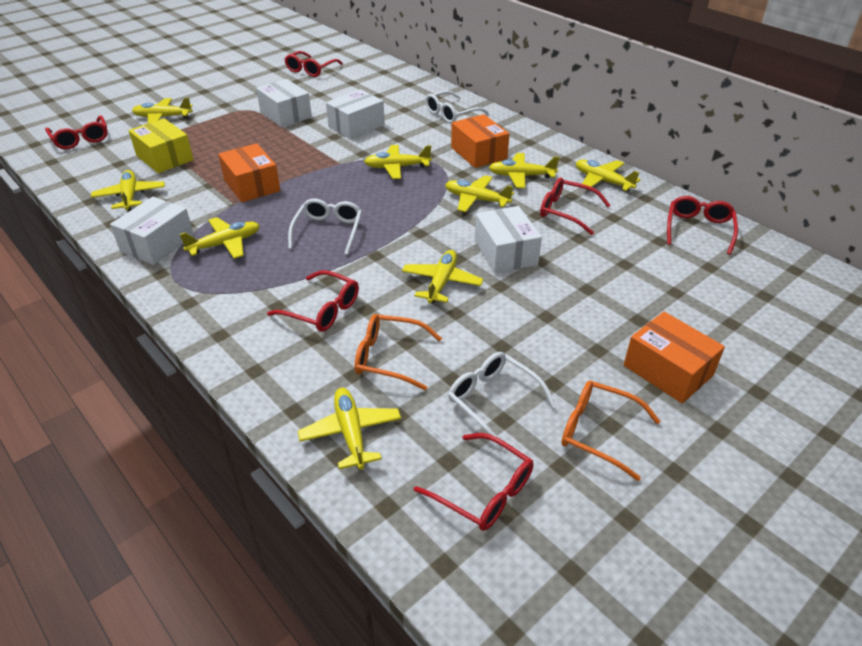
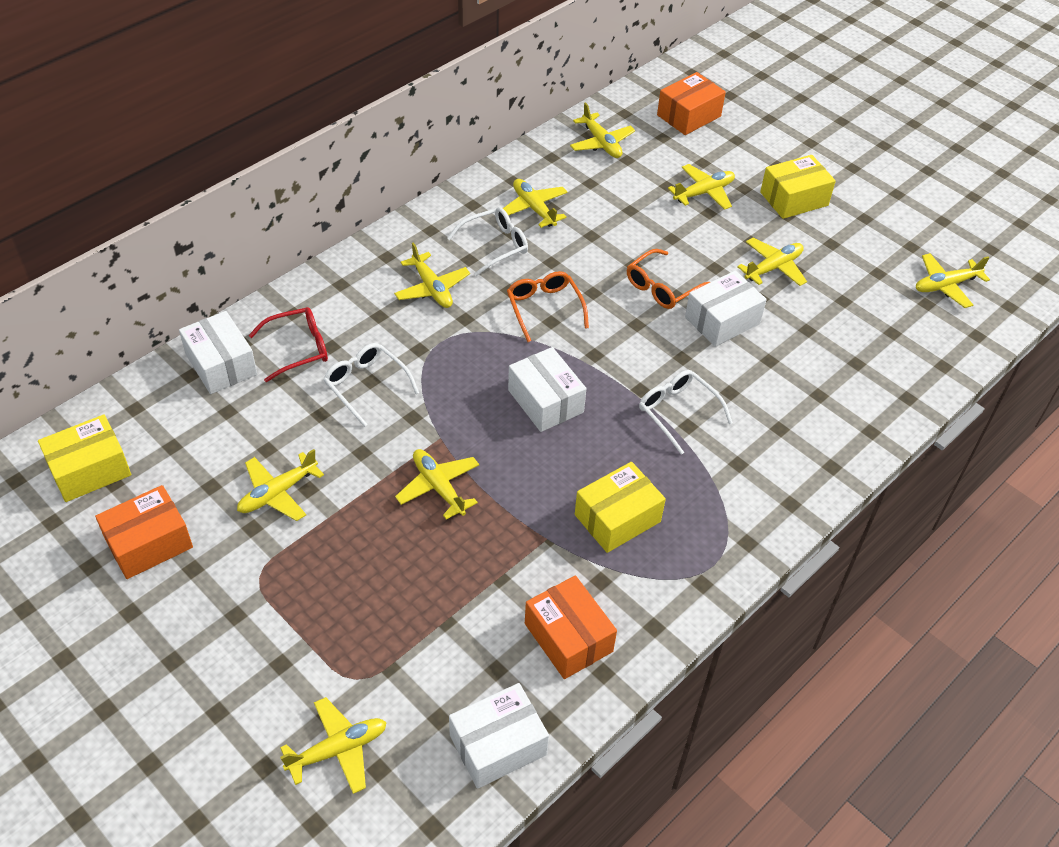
red glasses: [45,115,108,149] [267,270,359,332] [284,51,343,77] [414,433,533,531] [540,178,611,235] [667,196,738,255] = 6 -> [249,307,328,382] = 1
yellow box: [129,118,194,173] = 1 -> [38,414,131,502] [575,462,666,553] [760,155,836,219] = 3

